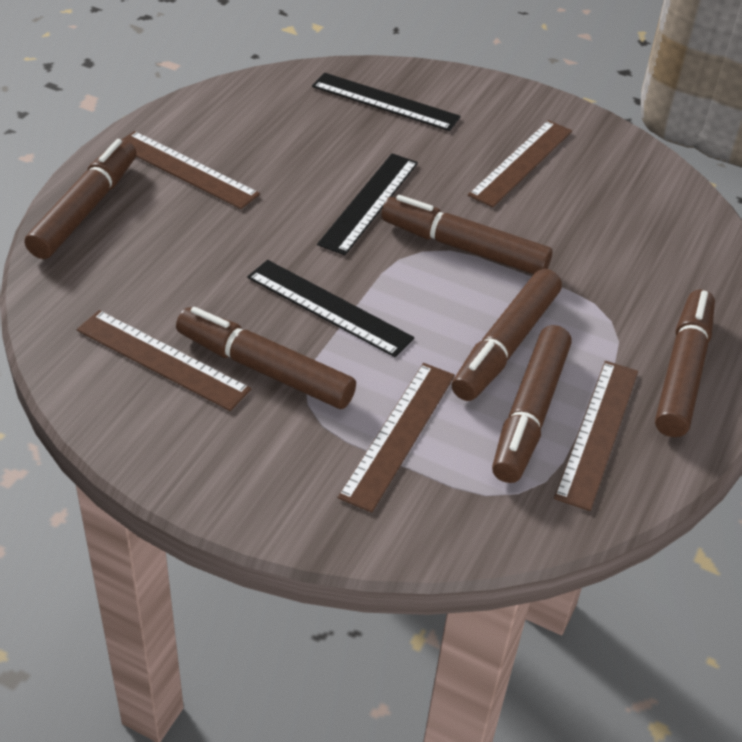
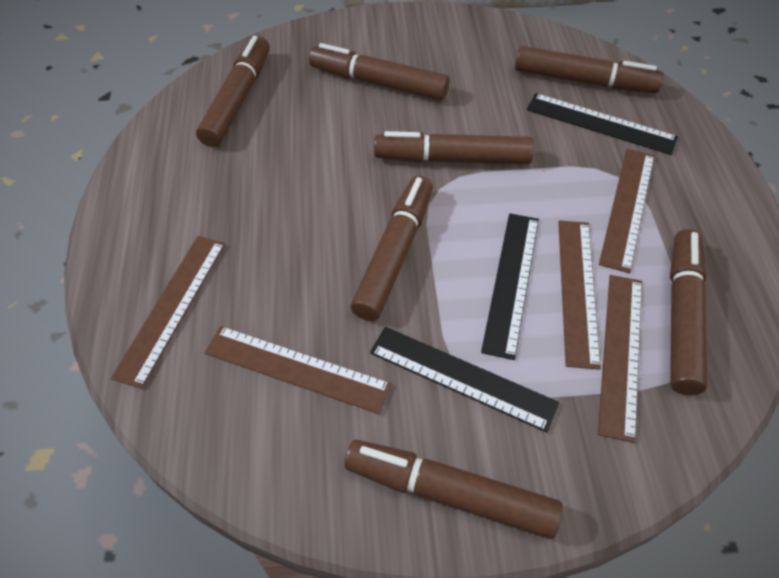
brown marker: [25,139,136,259] [176,307,356,409] [382,195,552,274] [452,269,562,401] [492,325,572,483] [655,289,715,437] = 6 -> [196,36,270,147] [309,43,449,100] [344,440,563,539] [350,175,433,321] [374,131,534,164] [515,46,664,93] [670,229,708,395] = 7

